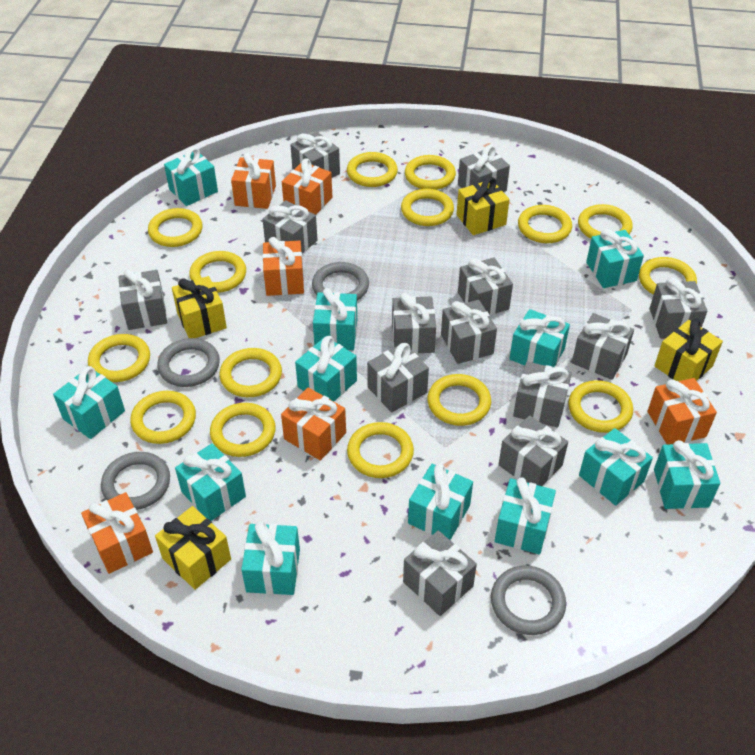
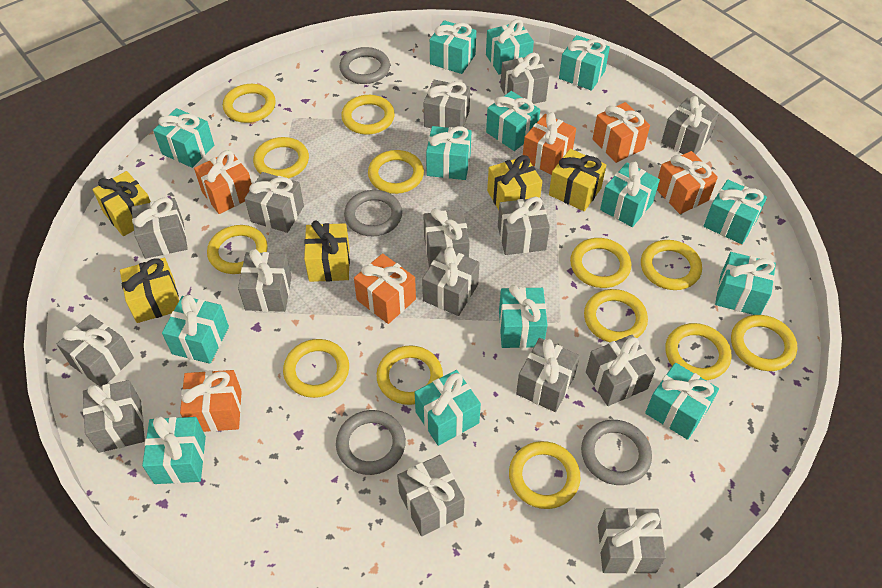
grey gift: [118,269,167,330] [262,200,317,254] [290,132,340,178] [367,343,429,413] [392,293,436,354] [403,530,477,616] [441,300,497,364] [458,145,510,192] [458,258,513,315] [498,416,568,486] [513,361,572,428] [572,313,634,380] [650,277,708,338] = 13 -> [57,315,134,386] [83,380,145,453] [132,198,188,259] [238,249,292,312] [245,172,304,233] [397,455,465,536] [422,247,480,316] [424,80,470,128] [424,208,470,267] [498,197,550,255] [500,53,549,104] [516,338,580,412] [586,335,656,406] [598,508,666,574] [661,96,719,155] = 15
turquoise gift: [53,366,125,439] [164,147,218,206] [175,443,246,521] [241,521,300,595] [295,336,357,401] [313,288,357,350] [408,464,473,540] [495,478,556,554] [509,309,570,367] [579,428,653,506] [586,229,644,288] [654,440,720,509] = 12 -> [142,416,206,484] [153,108,214,168] [162,295,229,364] [415,370,481,446] [426,126,472,180] [430,20,476,74] [486,19,534,75] [486,91,540,151] [499,285,548,348] [559,35,610,91] [600,162,660,227] [645,363,719,440] [704,180,767,244] [715,252,776,315] = 14
yellow gift: [155,506,231,590] [172,276,227,338] [456,177,510,235] [654,319,723,381] = 4 -> [92,171,151,236] [120,258,179,323] [304,220,350,282] [487,155,542,210] [549,149,606,211] = 5
yellow ring: [88,334,150,382] [130,391,196,444] [148,208,202,247] [189,251,246,293] [210,403,276,457] [219,348,282,397] [347,152,398,187] [347,422,414,478] [401,189,454,226] [405,155,456,190] [427,374,491,426] [518,205,572,243] [568,380,633,433] [578,204,633,239] [639,257,697,295] = 15 -> [207,225,268,274] [223,84,276,123] [253,137,309,178] [283,339,349,398] [341,95,395,134] [368,150,424,194] [376,346,443,405] [509,441,580,509] [570,238,631,288] [584,289,648,342] [641,240,702,290] [665,323,732,380] [731,315,797,371] = 13

